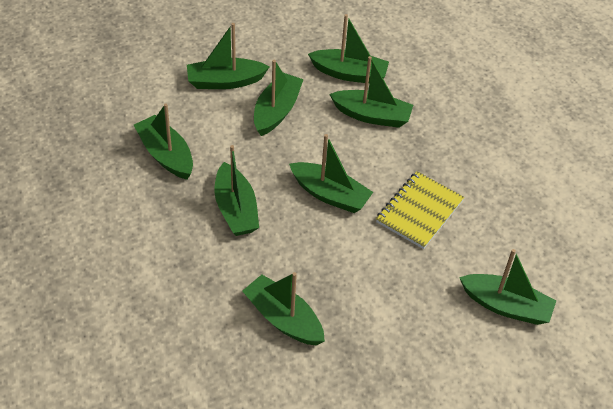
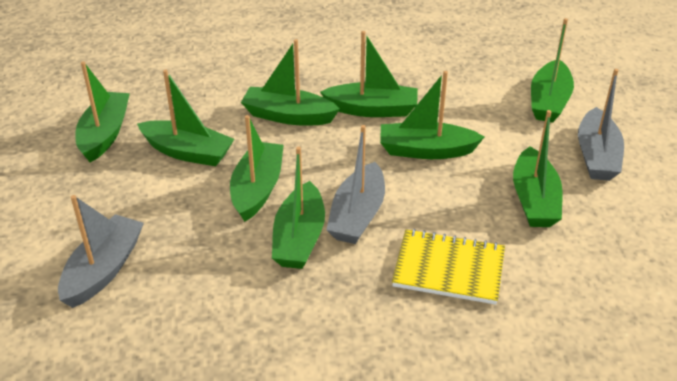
grey boat: none = 0 -> [58,195,144,308] [326,125,385,244] [578,69,624,181] = 3

